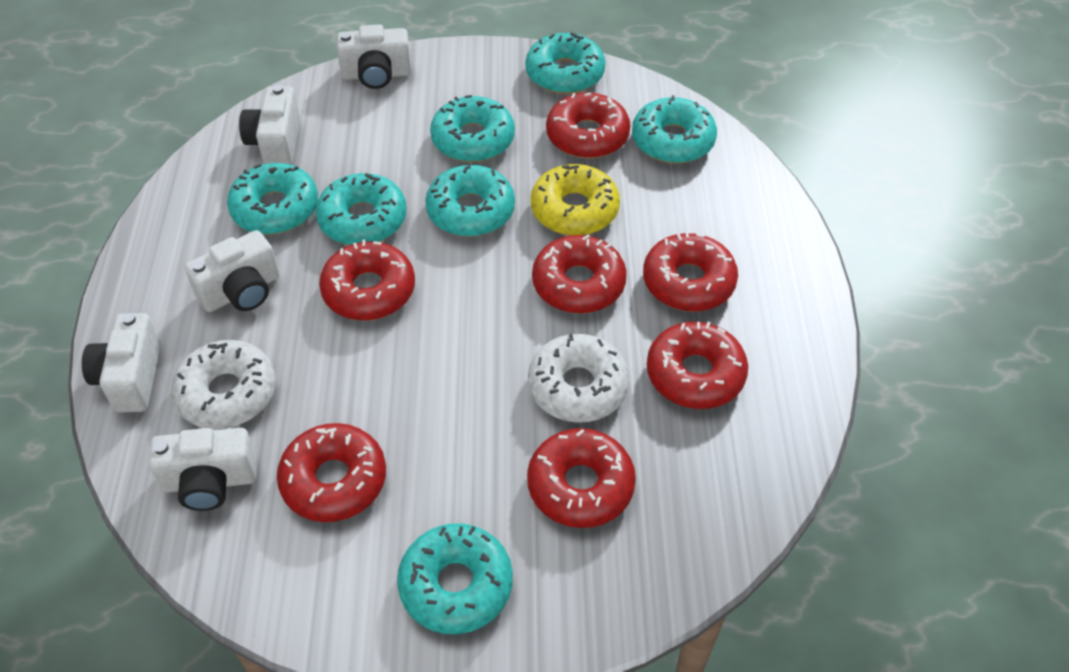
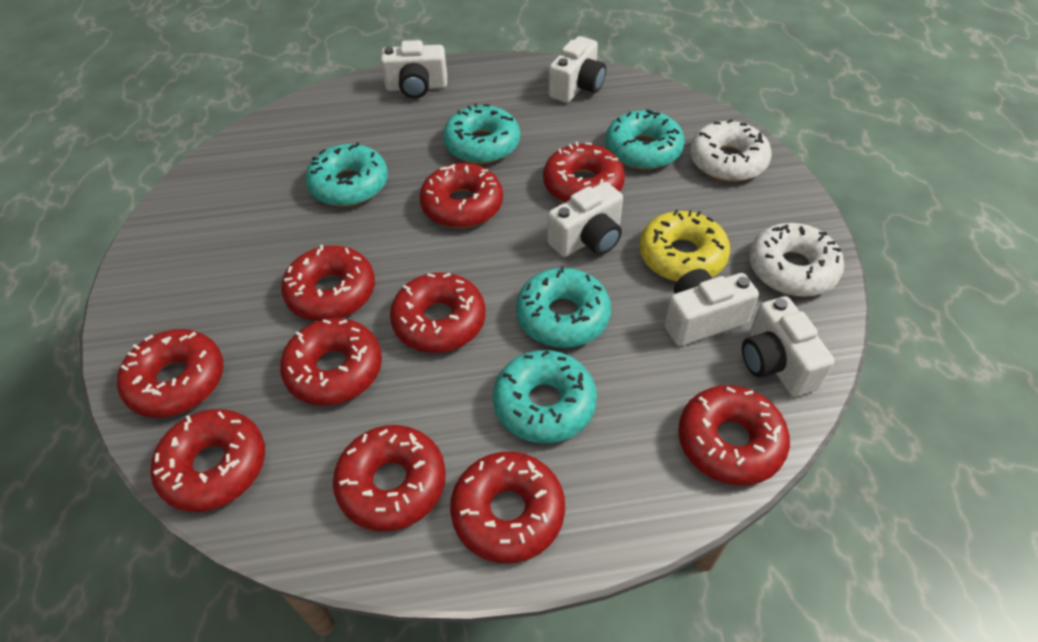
red donut: [277,423,386,522] [319,240,415,320] [527,428,636,528] [532,235,627,314] [546,92,631,158] [643,231,738,312] [647,322,748,409] = 7 -> [117,329,223,418] [150,409,265,512] [280,318,382,405] [281,245,375,321] [333,425,446,531] [390,273,485,353] [419,163,503,228] [450,452,565,563] [543,142,625,203] [678,385,790,485] = 10
turquoise donut: [227,163,318,235] [316,173,407,245] [397,523,513,634] [425,163,515,237] [430,95,515,162] [525,32,606,94] [632,95,717,164] = 7 -> [305,142,388,207] [443,103,520,164] [493,350,597,443] [516,266,611,348] [605,109,685,170] = 5

